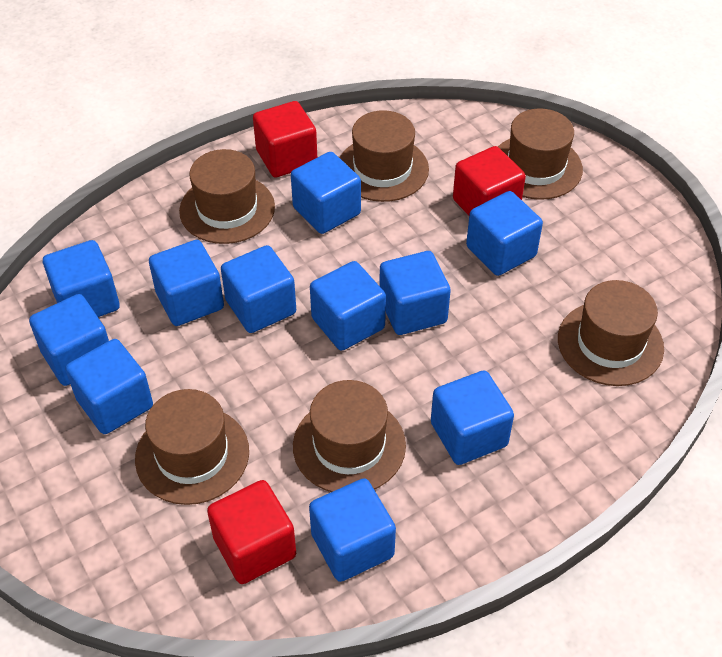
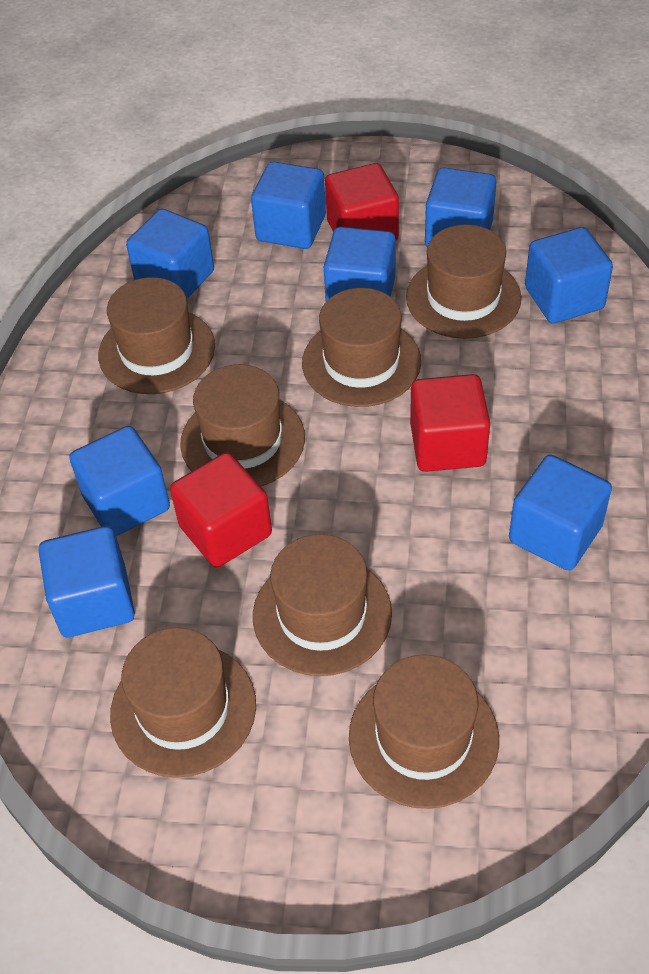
blue cube: [29,294,109,386] [43,240,120,317] [65,339,153,434] [149,240,224,326] [221,245,296,333] [291,152,361,234] [309,478,396,582] [310,261,386,351] [379,251,451,335] [431,371,514,465] [466,191,543,276] = 11 -> [39,526,135,637] [70,426,170,536] [126,209,214,299] [251,162,326,249] [324,227,396,301] [425,167,496,247] [509,455,612,571] [525,227,613,324] = 8
brown hat: [135,389,249,505] [179,149,275,244] [293,380,406,492] [340,110,429,202] [498,108,583,200] [558,280,664,386] = 6 -> [98,277,215,394] [110,627,256,778] [180,364,305,487] [253,534,392,676] [302,288,421,407] [349,655,499,809] [406,224,521,339] = 7

